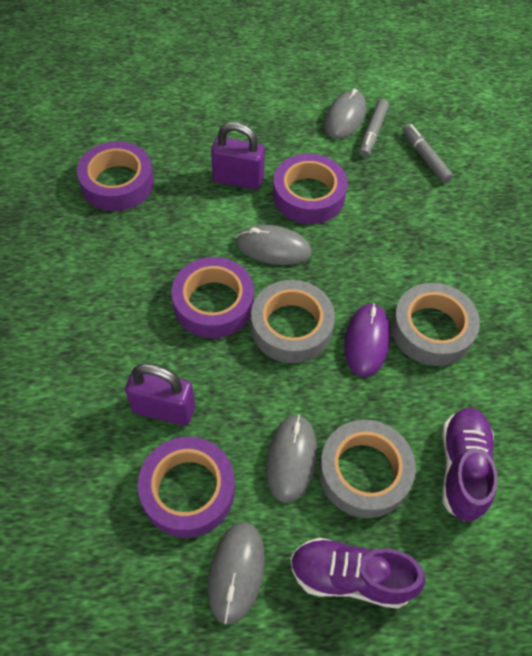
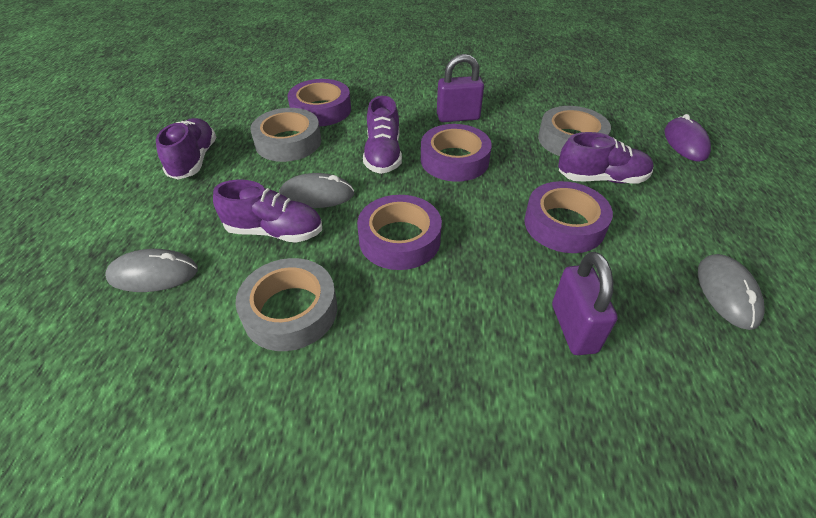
grey marker: [359,99,389,157] [402,124,453,183] = 2 -> none = 0
grey mouse: [208,522,265,625] [236,225,312,265] [266,415,317,503] [324,88,366,139] = 4 -> [105,249,198,292] [279,173,354,208] [698,254,764,330] = 3
purple shoe: [290,538,425,609] [442,408,498,522] = 2 -> [156,118,216,180] [213,180,322,243] [363,96,402,174] [558,132,653,184] = 4

